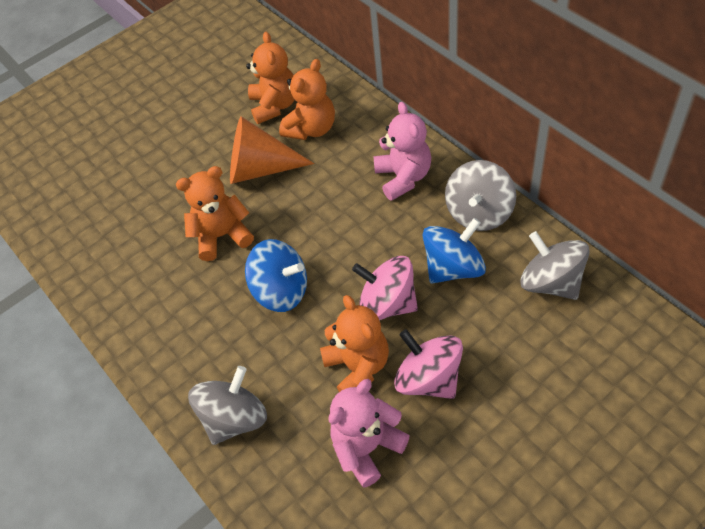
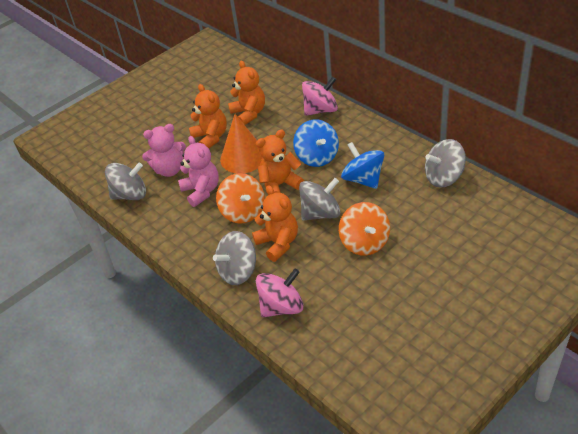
grey spinning top: [188,366,267,445] [445,160,516,231] [520,231,590,300] = 3 -> [105,163,146,200] [213,231,256,285] [299,178,340,221] [425,139,466,188] = 4
orange spinning top: none = 0 -> [216,173,265,224] [339,202,390,256] = 2

